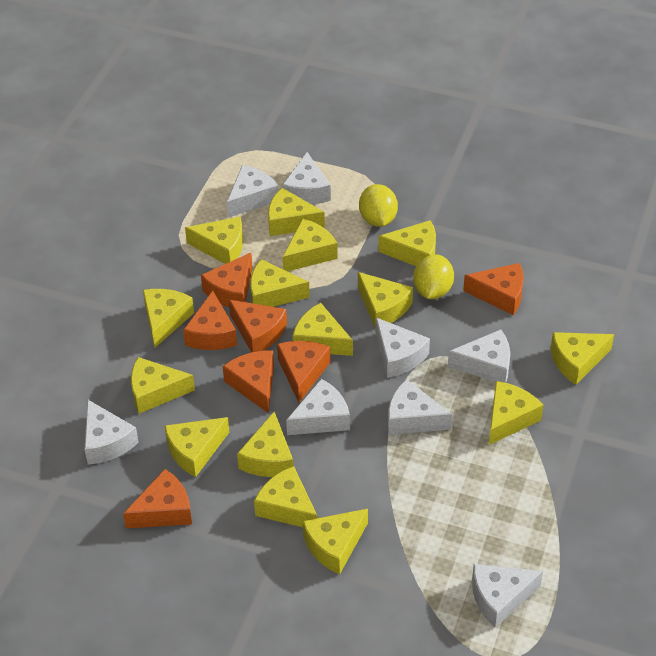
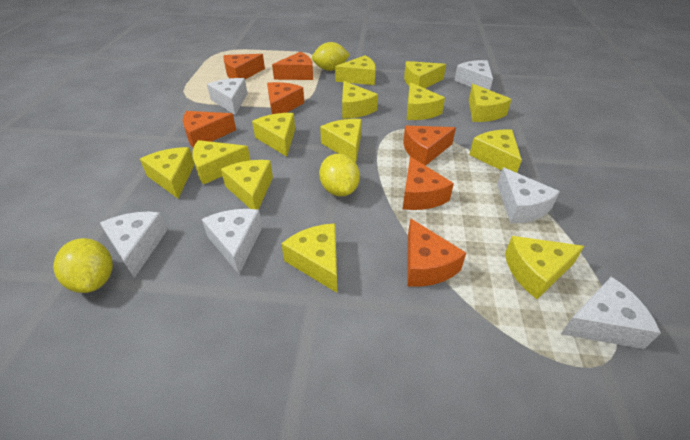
white cheese: [84,400,139,465] [227,165,279,218] [282,152,331,204] [286,379,350,435] [376,318,430,378] [388,379,452,435] [448,329,510,383] [472,564,543,628] = 8 -> [100,212,167,278] [202,209,262,274] [207,78,248,115] [454,60,493,90] [497,167,560,223] [561,277,661,349] = 6
yellow cheese: [131,357,195,414] [143,289,194,348] [165,417,229,477] [185,217,243,264] [237,412,293,477] [250,259,310,307] [254,466,318,527] [268,188,325,236] [283,218,338,271] [292,303,353,356] [303,509,368,575] [358,272,413,329] [378,220,436,266] [489,381,544,445] [551,332,614,385] = 15 -> [140,147,195,198] [193,140,250,185] [221,160,273,210] [252,113,295,157] [281,223,337,293] [320,119,362,163] [335,55,376,85] [342,81,378,119] [404,61,446,88] [407,82,445,120] [469,84,512,122] [469,130,522,173] [505,236,584,299] = 13
yellow lemon: [359,184,398,227] [413,254,454,299] = 2 -> [53,238,113,293] [312,42,350,71] [319,154,360,197] = 3

